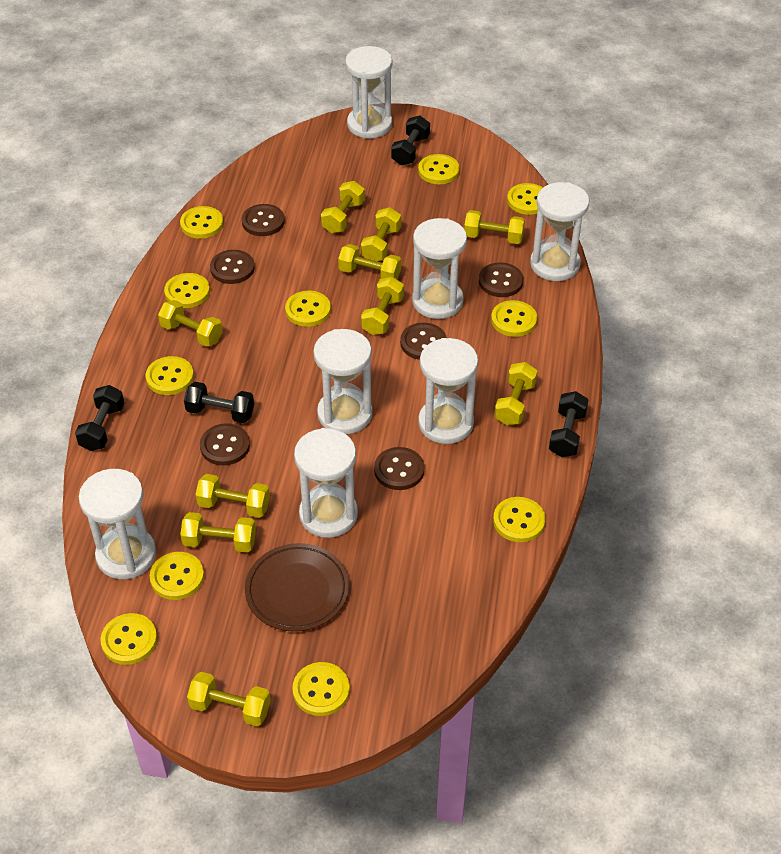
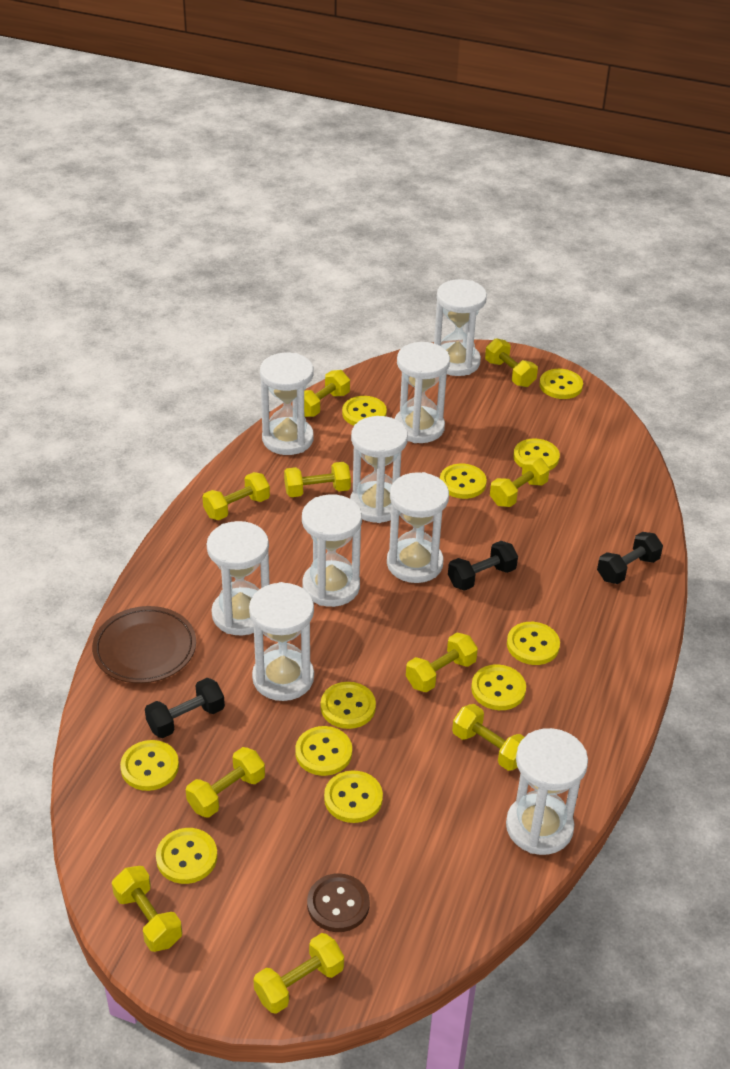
black dumbbell: [75,385,125,451] [184,382,254,423] [391,115,430,165] [549,391,588,457] = 4 -> [145,678,225,738] [448,541,518,591] [597,532,663,584] = 3
brown button: [200,423,250,466] [210,250,255,284] [242,204,285,236] [374,447,424,490] [400,323,447,360] [479,262,523,297] = 6 -> [307,873,370,932] = 1
white hourglass: [79,469,156,579] [294,428,358,538] [313,329,373,434] [345,46,392,139] [412,218,467,319] [418,338,478,444] [530,182,589,281] = 7 -> [207,521,270,635] [249,582,314,701] [260,353,314,455] [302,494,362,607] [350,416,408,523] [387,472,449,583] [394,342,450,443] [434,279,487,376] [506,728,588,855] = 9

